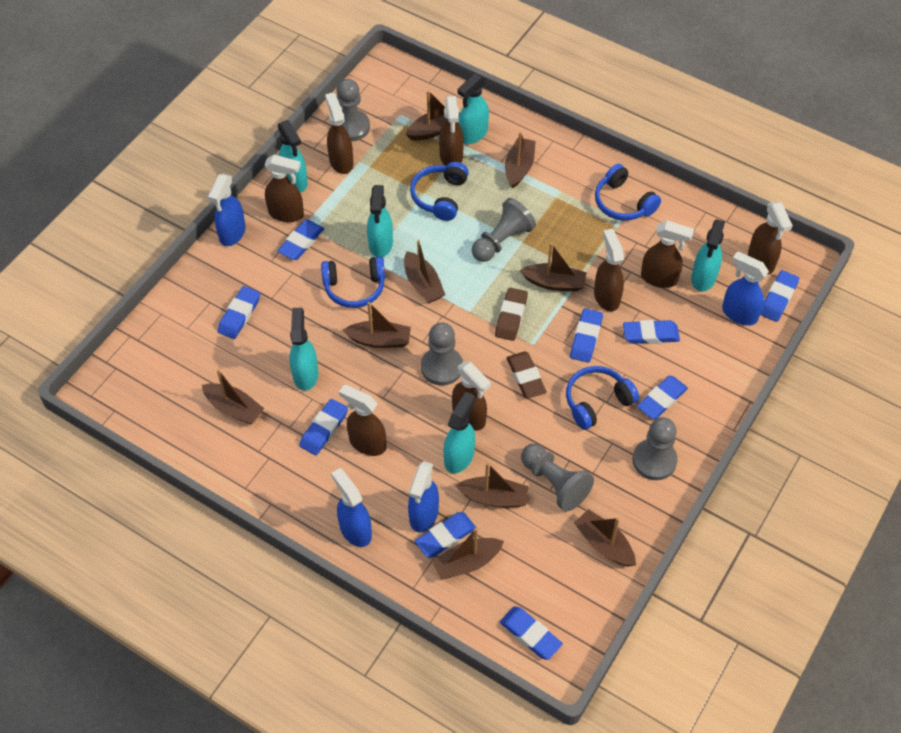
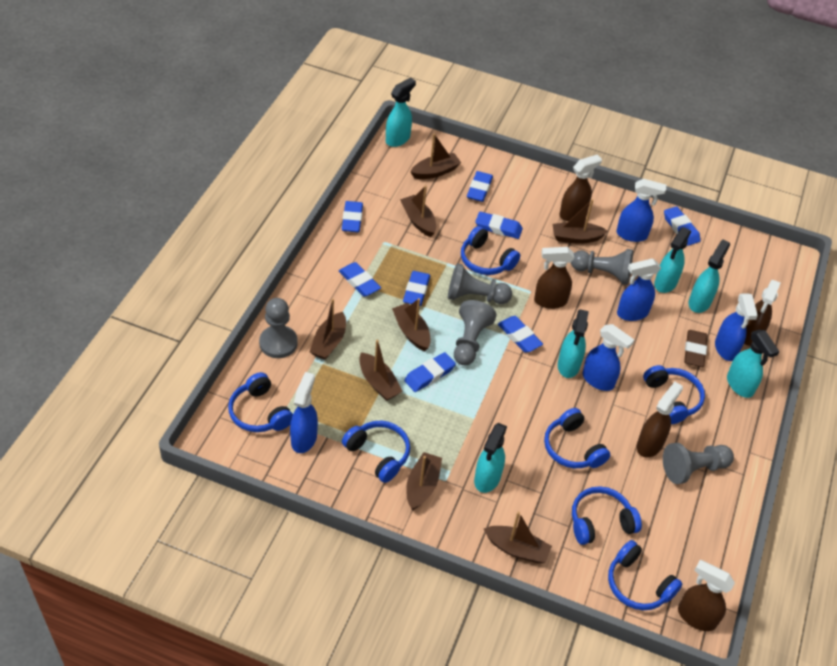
blue eraser: [218,286,260,339] [277,220,324,260] [299,399,348,455] [415,512,476,558] [500,606,563,660] [570,308,603,363] [623,320,680,344] [637,376,688,419] [760,270,799,322] = 9 -> [339,262,381,297] [342,201,363,232] [403,271,430,306] [404,352,456,392] [467,171,493,202] [475,211,523,239] [498,316,543,353] [664,206,701,246] = 8
blue headphones: [321,257,385,308] [410,162,469,221] [566,366,639,430] [595,164,661,221] = 4 -> [228,372,293,432] [342,420,410,483] [461,226,520,275] [544,408,610,468] [572,486,642,545] [608,540,682,610] [643,365,705,424] = 7
blue spray bottle: [208,174,246,246] [331,468,372,547] [408,461,439,532] [722,251,769,326] = 4 -> [290,372,318,453] [583,324,634,391] [617,179,666,242] [617,259,661,321] [715,294,758,361] = 5
brown boat: [202,369,265,425] [343,302,411,348] [404,240,445,303] [406,90,460,141] [432,528,504,580] [455,463,529,507] [505,132,536,189] [520,243,587,292] [574,509,636,567] = 9 -> [310,299,346,360] [359,340,403,401] [392,298,431,351] [400,185,436,237] [406,452,442,510] [411,134,461,179] [484,511,552,564] [552,199,608,244] = 8
brown eraser: [495,288,528,341] [507,352,547,399] = 2 -> [684,330,707,367] = 1
brown spray bottle: [264,155,304,222] [325,92,353,174] [339,385,386,456] [439,96,464,166] [452,361,491,431] [594,229,624,311] [641,220,694,288] [748,201,793,274] = 8 -> [534,247,574,309] [559,154,602,221] [636,382,683,458] [678,560,735,631] [744,280,781,346] = 5

